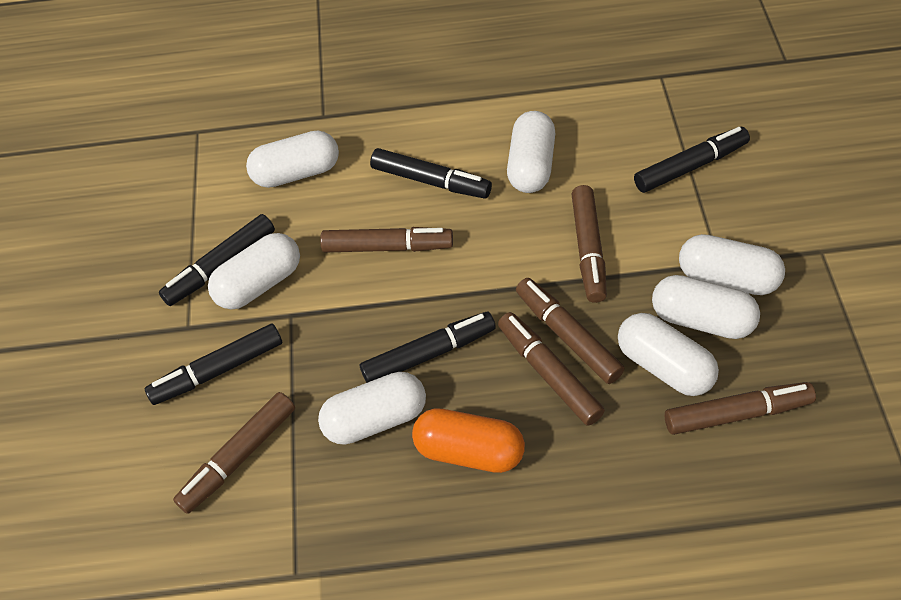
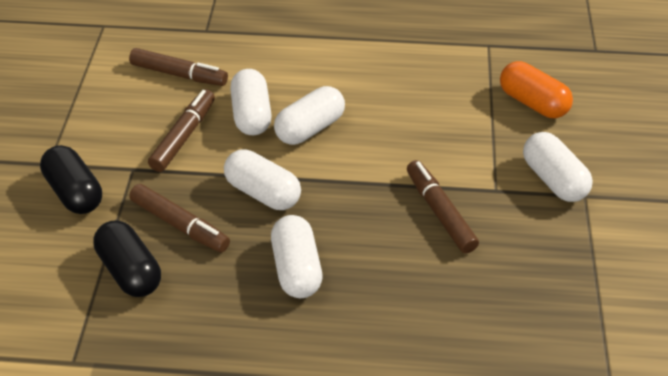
black capsule: none = 0 -> [40,145,102,214] [93,220,161,297] = 2
black marker: [145,323,282,405] [159,214,275,306] [360,312,496,383] [370,148,492,199] [634,127,750,193] = 5 -> none = 0
brown marker: [173,392,295,514] [320,227,453,252] [498,312,605,426] [516,278,625,384] [571,185,607,303] [665,382,816,435] = 6 -> [129,48,228,86] [129,184,230,253] [148,89,215,172] [407,160,479,253] = 4
white capsule: [208,233,300,310] [246,131,339,188] [318,372,426,445] [507,111,555,193] [618,313,719,396] [652,275,760,339] [679,234,785,295] = 7 -> [224,149,301,210] [230,69,272,135] [271,215,323,298] [274,86,345,145] [523,132,593,202] = 5

